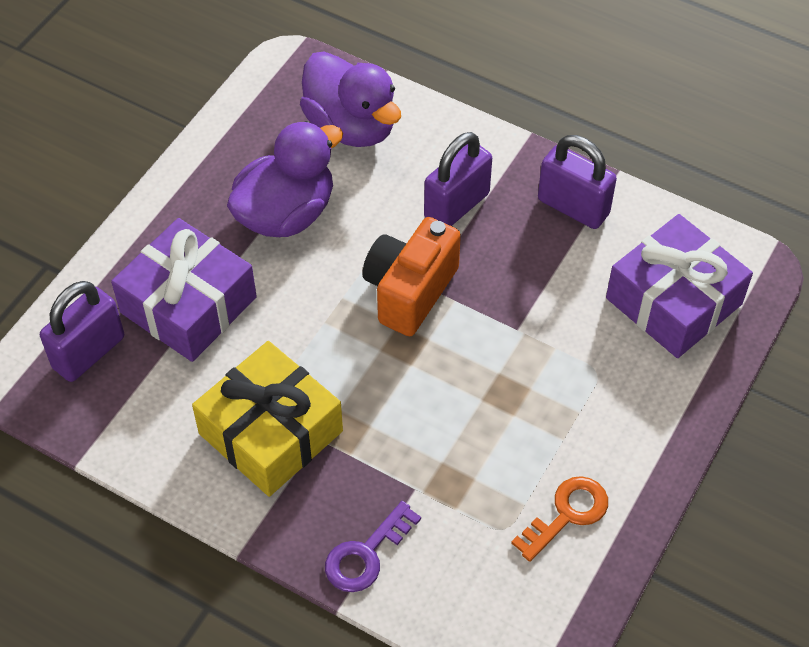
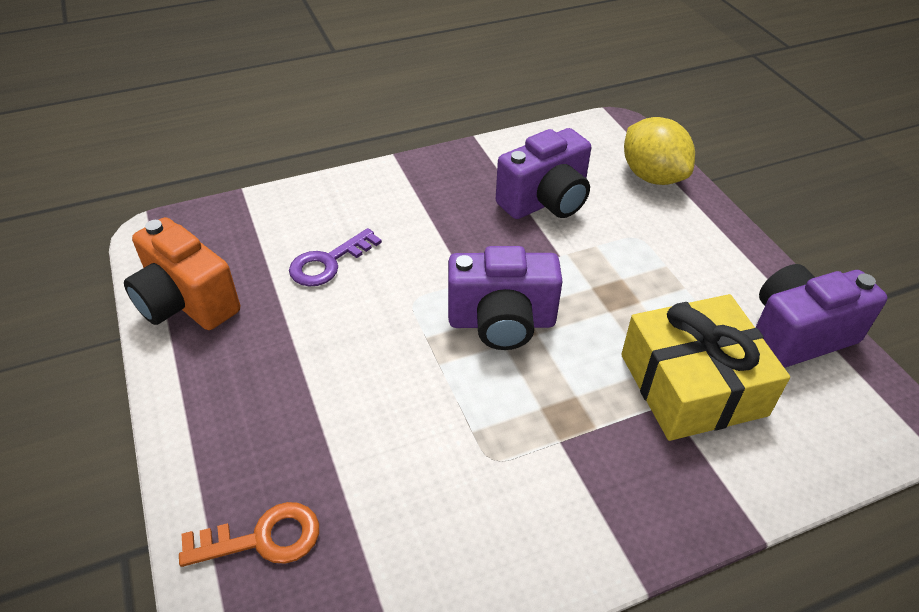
purple camera: none = 0 -> [448,246,563,350] [496,128,591,219] [755,264,887,368] = 3
purple duck: [227,121,343,237] [300,52,401,147] = 2 -> none = 0
purple gift: [111,218,257,362] [606,214,753,358] = 2 -> none = 0
purple padlock: [40,281,124,382] [424,132,492,226] [538,135,617,229] = 3 -> none = 0
yellow lemon: none = 0 -> [624,117,695,185] = 1

